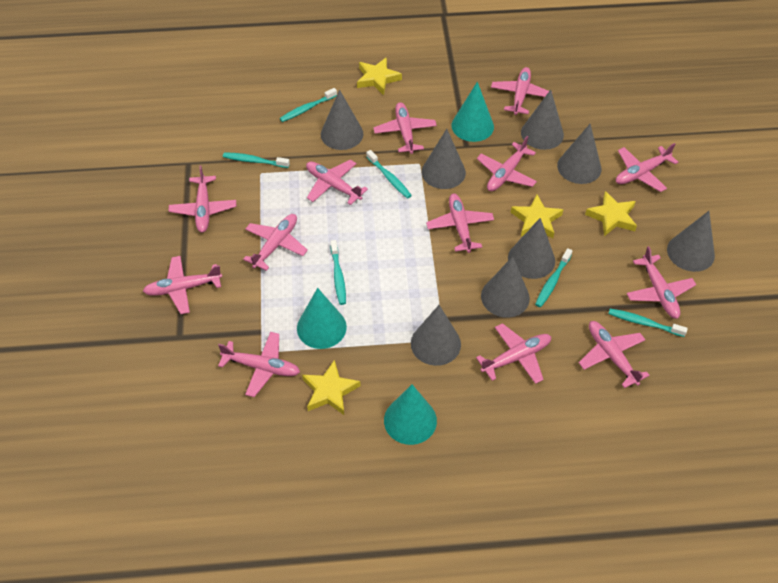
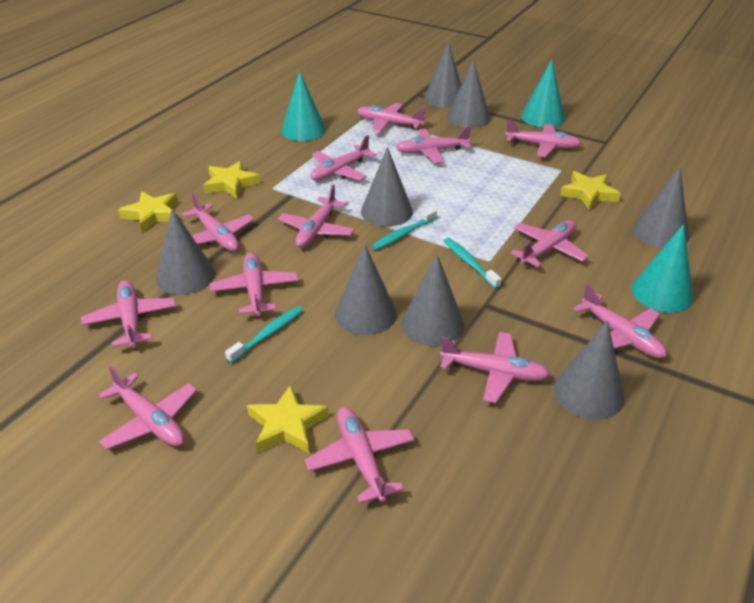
turquoise toothbrush: [223,152,290,168] [280,88,337,122] [330,240,346,305] [366,150,412,199] [535,248,573,307] [608,309,688,337] = 6 -> [225,306,303,363] [371,208,437,250] [444,238,502,289] = 3

